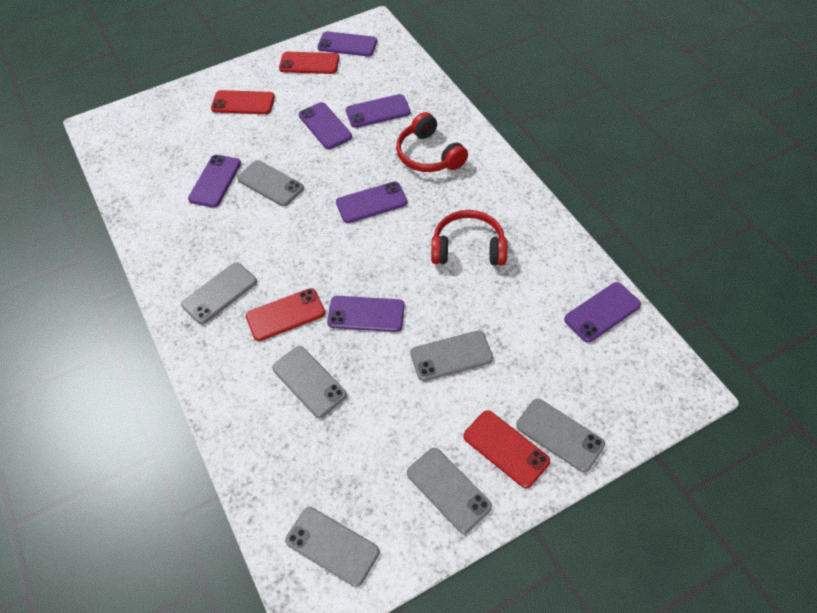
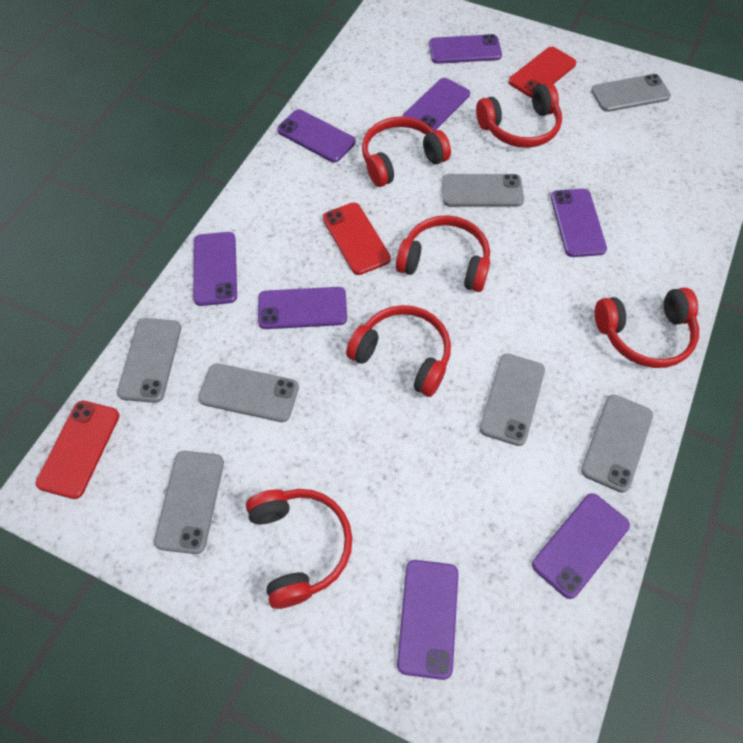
purple phone: [188,155,241,208] [299,102,352,149] [317,31,377,56] [327,296,405,332] [336,182,407,223] [346,94,410,128] [564,282,641,343] = 7 -> [193,232,237,306] [258,287,347,329] [277,109,355,162] [397,560,459,680] [403,78,470,131] [429,34,502,64] [532,493,630,599] [551,189,607,257] = 8
red headphones: [396,112,468,172] [431,210,507,266] = 2 -> [246,489,352,609] [346,305,451,397] [362,117,451,187] [396,215,490,292] [476,82,562,148] [595,288,699,368] = 6
red phone: [211,90,275,114] [246,288,325,341] [279,52,339,74] [463,410,550,488] = 4 -> [36,401,120,499] [323,202,391,275] [508,47,576,98] = 3

